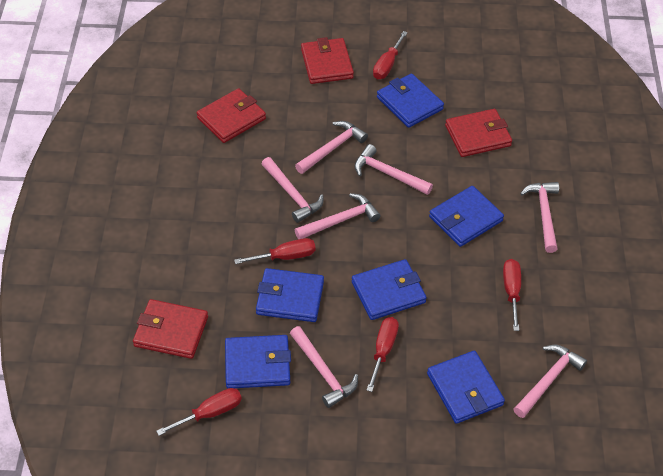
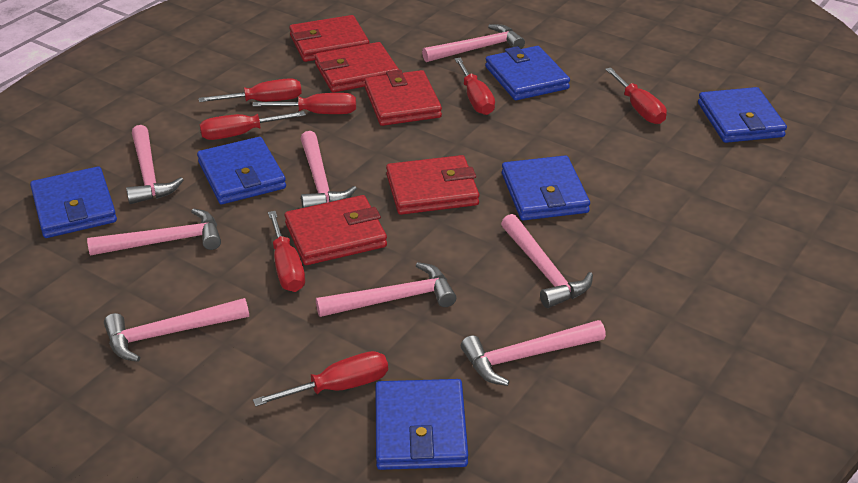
pink hammer: [262,157,323,223] [290,326,358,408] [295,121,368,174] [295,193,380,239] [354,144,433,195] [514,345,587,418] [520,182,559,253] = 7 -> [87,208,221,256] [104,298,249,362] [126,125,183,204] [301,131,357,208] [316,262,457,317] [422,24,525,62] [461,320,606,386] [501,214,593,308] = 8
red screwdriver: [156,388,242,436] [234,238,316,264] [367,317,399,392] [373,31,408,79] [503,259,521,331] = 5 -> [199,78,302,102] [200,111,306,140] [252,93,356,114] [253,351,388,406] [268,211,305,292] [454,58,495,115] [605,68,667,124] = 7
red wallet: [133,299,208,359] [196,88,266,143] [301,37,354,84] [445,109,512,157] = 4 -> [285,195,387,265] [289,15,369,62] [315,42,399,93] [364,70,442,126] [386,155,479,215] = 5

